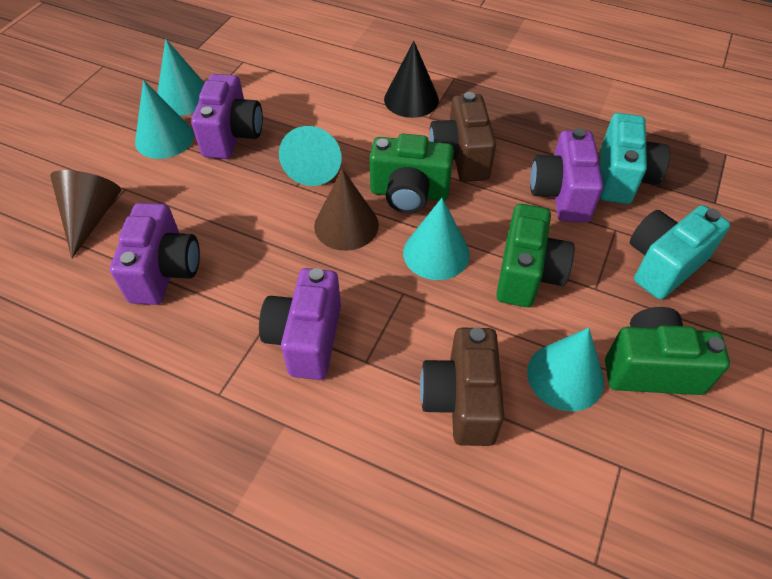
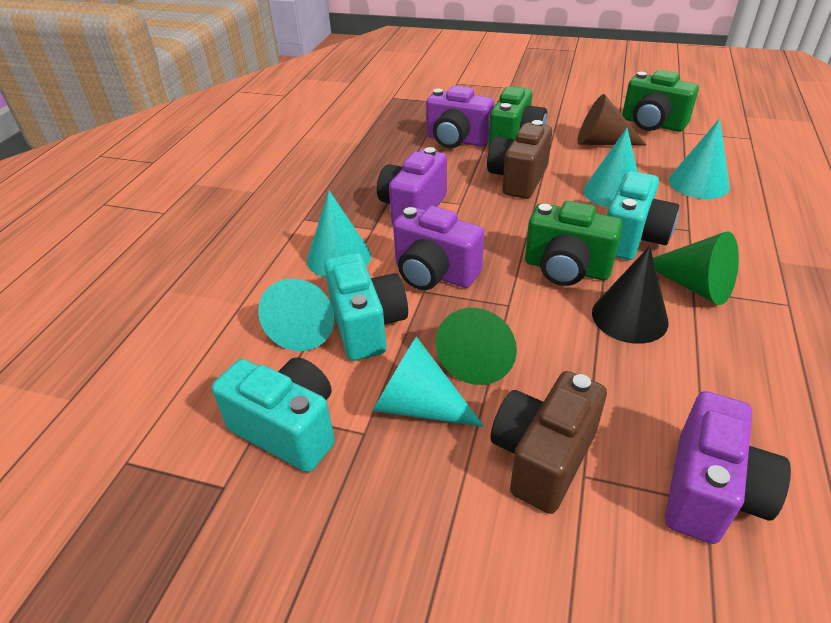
brown cone: [50,170,121,258] [314,169,379,251] = 2 -> [577,94,647,146] = 1
green cone: none = 0 -> [435,308,517,385] [653,231,739,305] = 2
turquoise camera: [600,113,670,204] [630,205,730,299] = 2 -> [212,357,335,472] [324,253,408,361] [607,171,679,260] = 3

